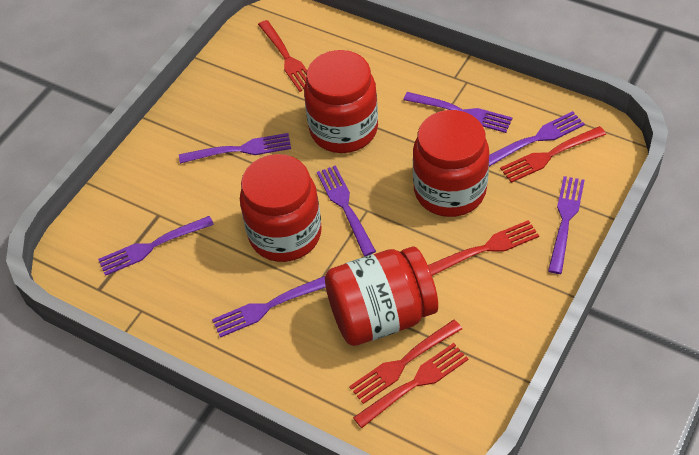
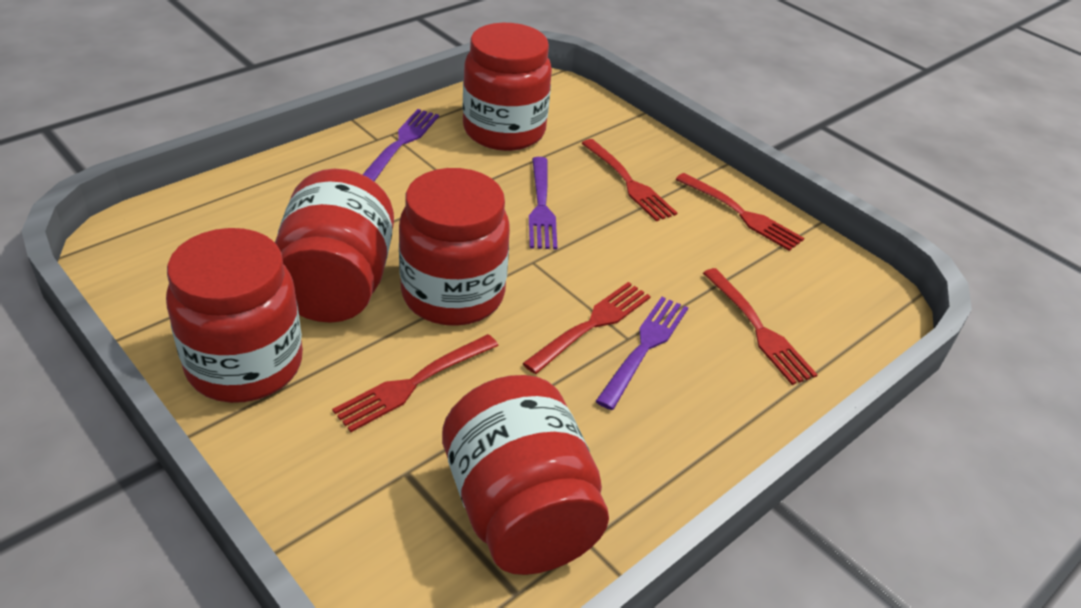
purple fork: [98,216,214,276] [179,133,291,164] [212,276,326,338] [317,165,376,256] [403,92,513,133] [489,111,585,167] [548,176,585,274] = 7 -> [362,109,439,181] [529,157,557,249] [596,297,688,410] = 3
red jar: [240,154,322,262] [304,50,378,153] [325,246,438,346] [413,110,489,217] = 4 -> [166,228,303,403] [275,169,394,323] [399,168,510,326] [442,375,609,575] [463,23,552,151] = 5

